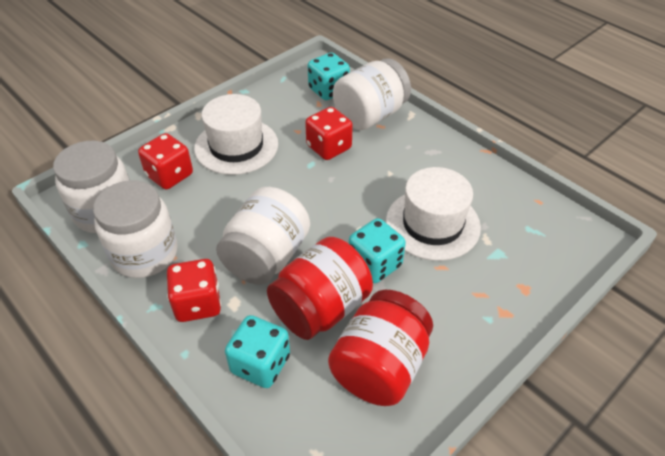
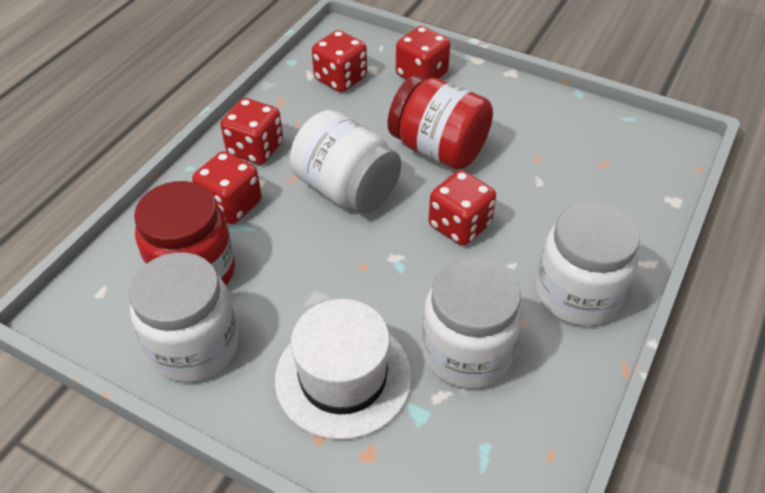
red dice: [138,133,193,189] [167,259,221,322] [305,107,353,160] = 3 -> [192,151,262,224] [220,98,283,165] [312,30,367,92] [396,26,450,80] [429,170,496,246] = 5
turquoise dice: [225,315,290,388] [308,52,350,100] [349,218,406,283] = 3 -> none = 0
white hat: [194,94,278,175] [386,167,481,261] = 2 -> [275,299,412,440] = 1

